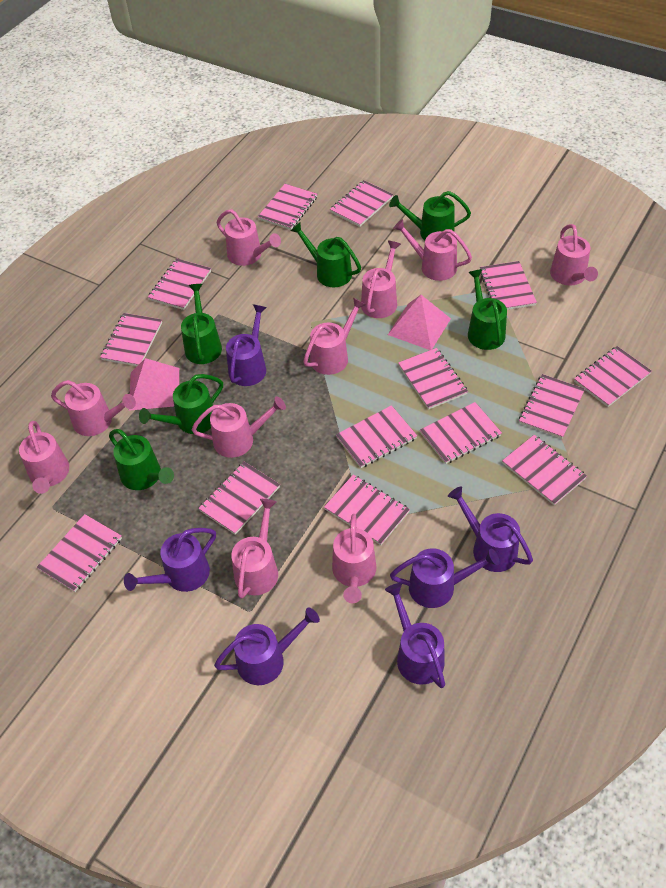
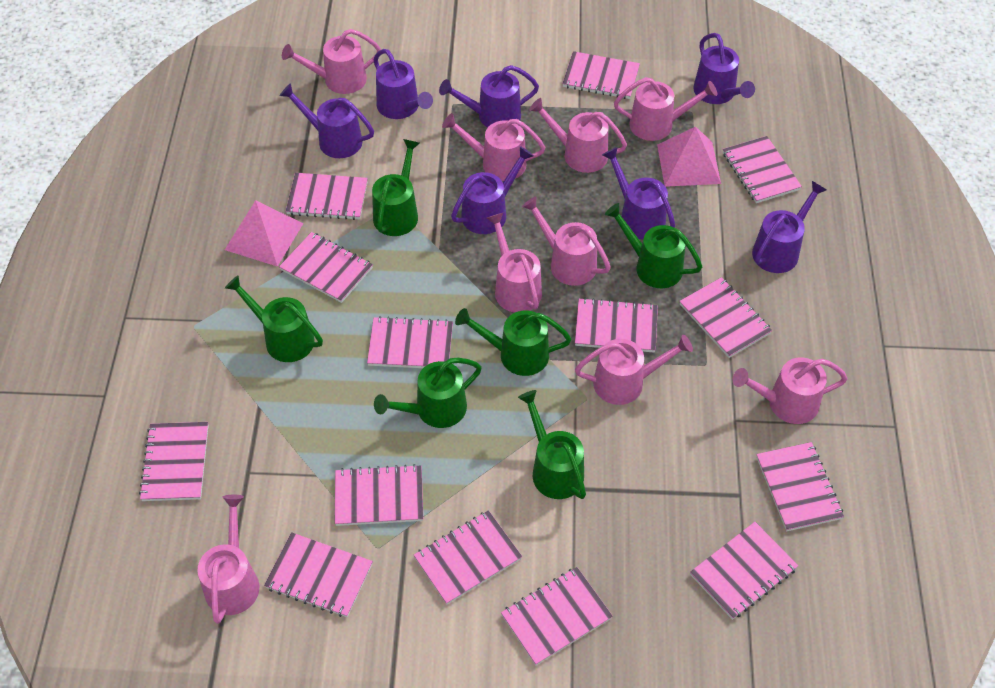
pink watering can: [19,421,69,494] [51,380,136,436] [192,396,286,458] [217,209,281,266] [231,499,278,599] [303,298,366,375] [332,514,377,603] [361,241,401,318] [393,219,472,281] [550,224,598,286] = 10 -> [197,495,259,624] [282,29,381,94] [442,113,546,181] [487,213,542,313] [522,196,611,286] [529,98,627,173] [575,335,693,405] [614,77,717,141] [733,357,848,424] = 9
purple watering can: [124,528,216,592] [214,607,320,685] [226,304,267,386] [385,583,445,688] [390,548,500,608] [448,487,533,572] = 6 -> [280,83,374,158] [373,49,433,119] [439,65,539,127] [451,146,534,234] [602,147,675,240] [693,33,755,104] [752,181,827,273] = 7

